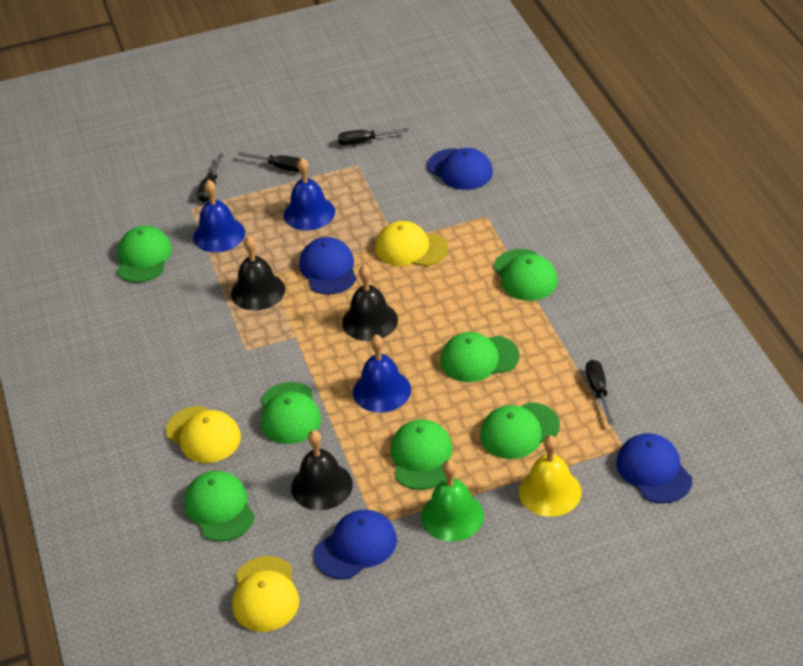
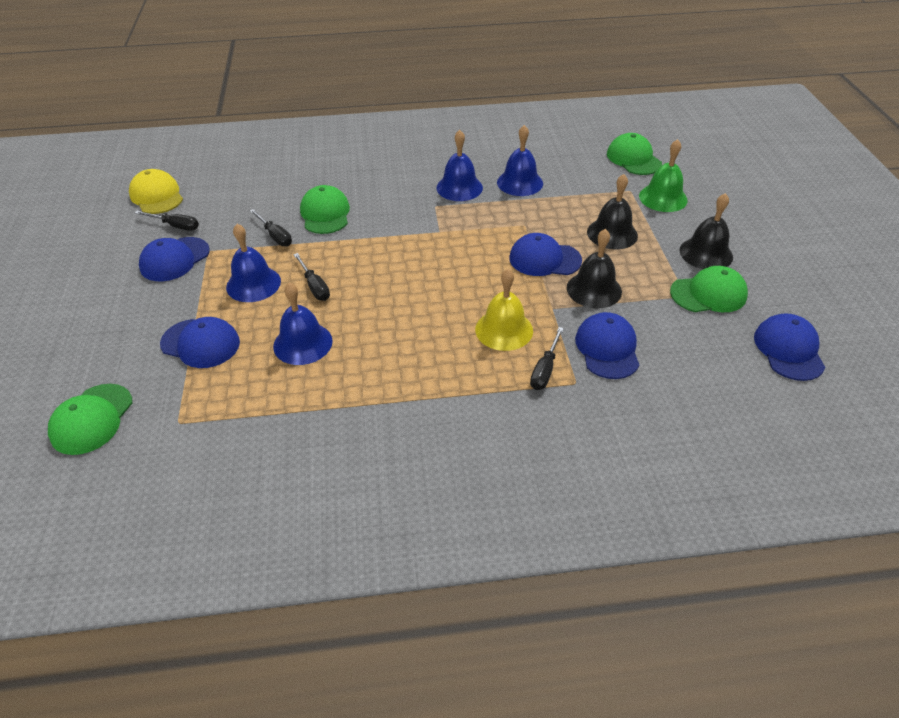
blue bell: [193,179,245,253] [284,158,335,230] [353,335,411,413] = 3 -> [226,224,281,302] [273,282,333,365] [436,130,483,201] [497,125,543,196] = 4
blue cap: [299,237,357,295] [314,509,397,579] [427,148,493,190] [616,433,692,503] = 4 -> [139,237,210,281] [160,317,240,368] [509,233,582,276] [575,312,639,379] [754,313,825,381] = 5
green cap: [117,226,172,283] [184,471,255,542] [261,382,321,444] [390,419,453,490] [440,332,520,382] [480,402,560,459] [493,249,558,301] = 7 -> [48,384,132,455] [300,185,350,234] [607,133,662,175] [670,266,748,312] = 4
yellow cap: [166,406,241,463] [232,556,299,632] [375,221,448,267] = 3 -> [129,169,183,214] = 1

